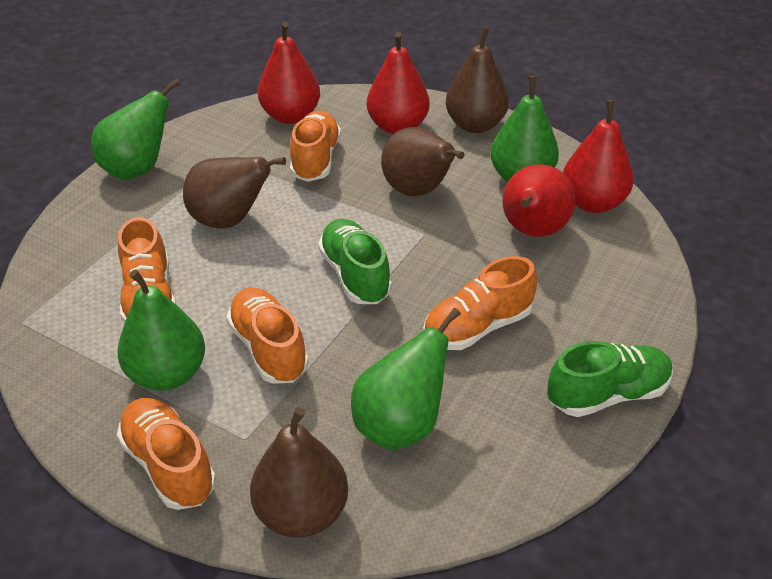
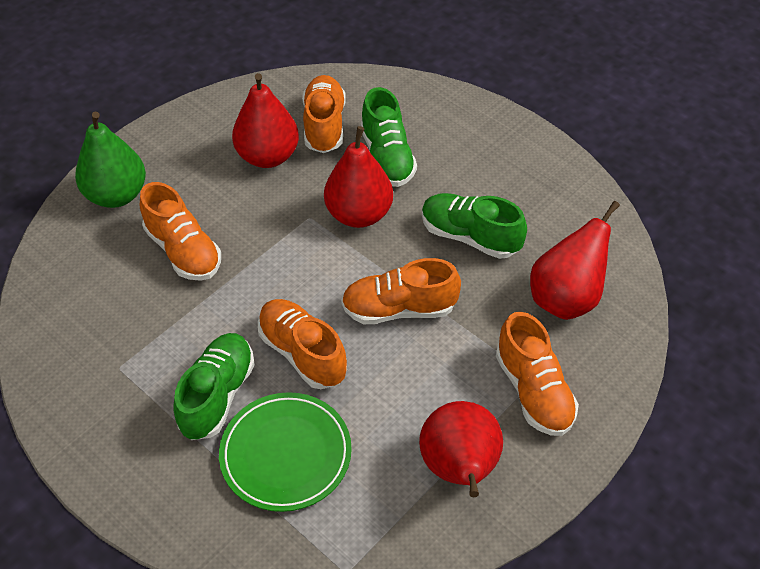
brown pear: [183,157,286,229] [250,407,348,538] [381,127,464,196] [446,27,509,133] = 4 -> none = 0
green pear: [91,79,180,179] [118,269,205,391] [351,308,461,450] [490,76,559,182] = 4 -> [75,111,146,208] = 1
green plate: none = 0 -> [219,392,352,512] = 1
green shoe: [318,219,392,304] [547,341,673,417] = 2 -> [173,333,255,440] [361,87,417,187] [422,193,527,259] = 3

